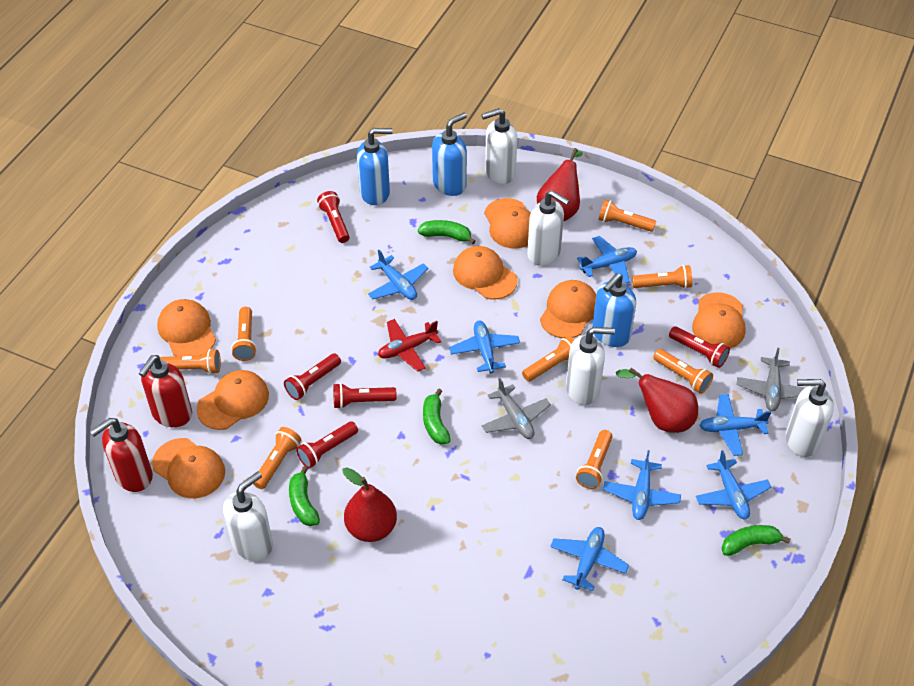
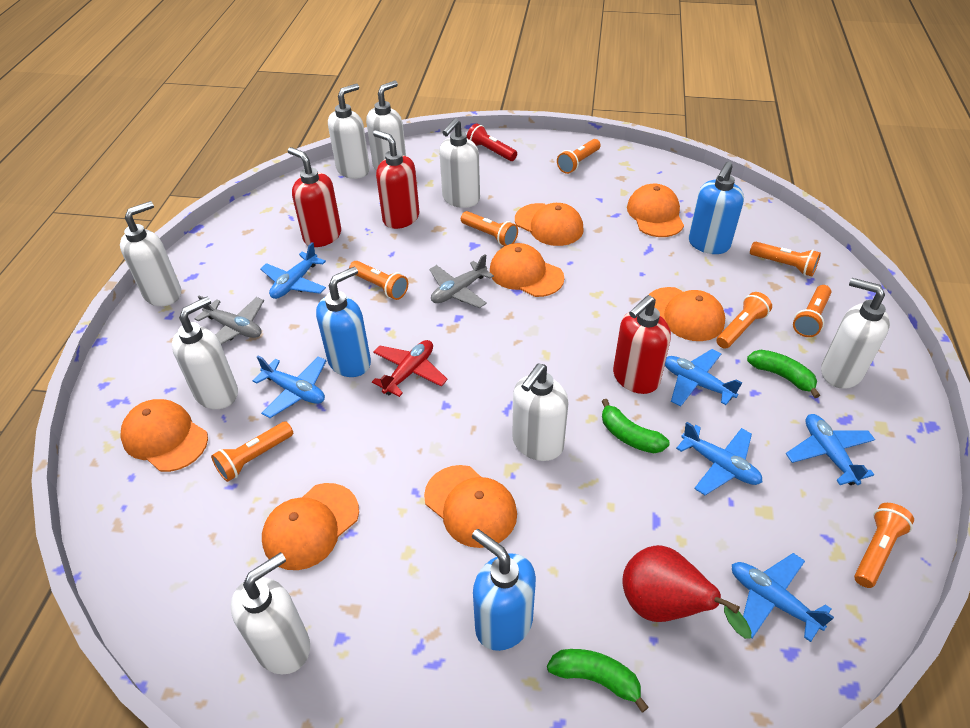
blue plane: [368,250,429,300] [449,321,520,374] [550,527,629,591] [577,236,637,283] [603,450,681,520] [696,450,771,519] [699,394,771,456] = 7 -> [253,356,326,418] [260,242,326,299] [665,349,743,407] [676,422,763,495] [732,553,834,642] [786,414,875,485] = 6
green banana: [289,466,320,526] [418,220,476,244] [423,389,451,444] [722,525,790,556] = 4 -> [547,649,649,712] [602,399,670,453] [747,350,820,398] = 3
red flashlight: [284,353,341,400] [296,421,358,468] [317,191,350,243] [333,383,397,409] [669,326,730,368] = 5 -> [467,123,517,161] = 1
red pear: [343,467,397,542] [537,148,583,221] [616,367,698,433] = 3 -> [622,545,751,639] = 1
red soap dispenser: [90,418,153,492] [139,355,192,427] = 2 -> [288,147,341,247] [373,130,420,229] [613,295,671,394] = 3
white soap dispenser: [223,472,273,561] [481,108,517,184] [527,190,570,266] [566,327,615,405] [786,379,834,457] = 5 -> [120,201,181,306] [171,296,238,409] [231,552,310,674] [328,84,370,179] [366,80,406,171] [439,118,480,208] [512,363,569,461] [821,278,890,389] = 8

